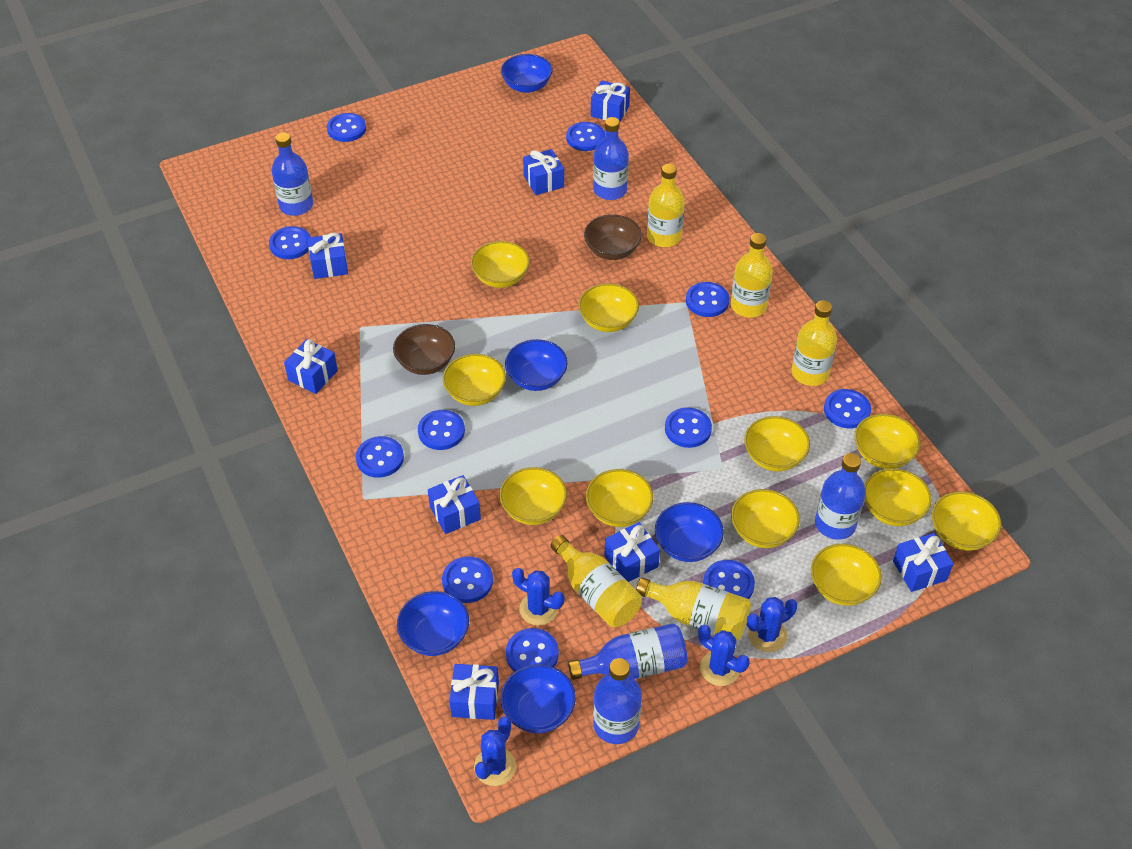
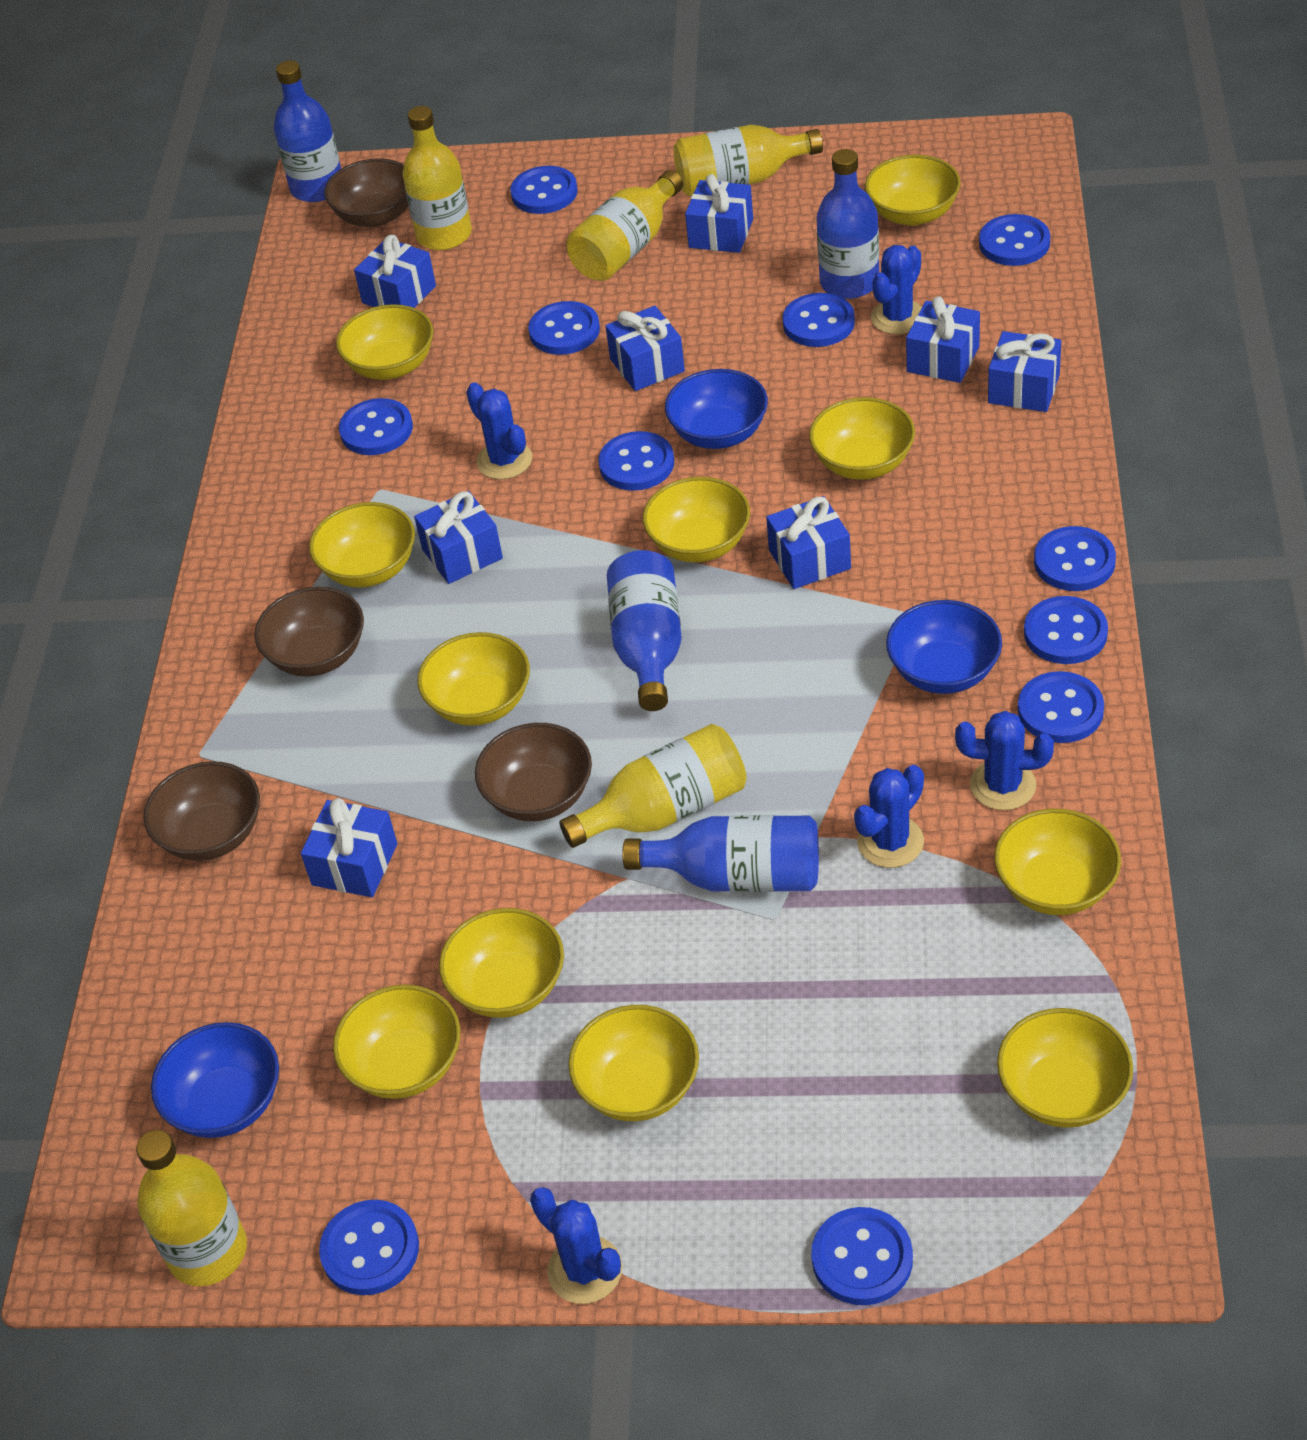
blue bottle: [271,132,313,216] [568,623,687,680] [593,117,629,200] [593,658,642,744] [815,453,866,540] = 5 -> [274,61,341,202] [607,550,682,711] [622,815,819,892] [817,149,879,299] = 4
blue bowl: [397,591,469,656] [501,54,553,93] [501,664,576,733] [505,339,568,391] [655,502,724,562] = 5 -> [151,1022,279,1138] [665,369,768,449] [886,600,1002,694] = 3
blue cactus: [474,716,516,786] [512,568,564,626] [698,625,750,686] [747,597,798,652] = 4 -> [466,382,532,480] [530,1187,622,1304] [854,765,924,868] [871,245,922,335] [955,711,1054,811] = 5
brown bowl: [393,324,455,375] [584,214,642,260] = 2 -> [144,761,260,861] [254,587,364,676] [324,158,408,227] [475,723,592,821] = 4

